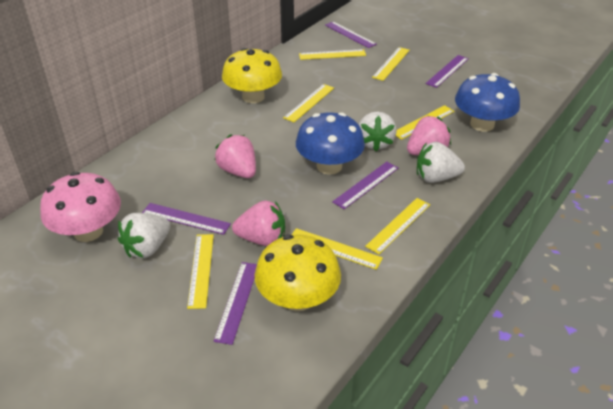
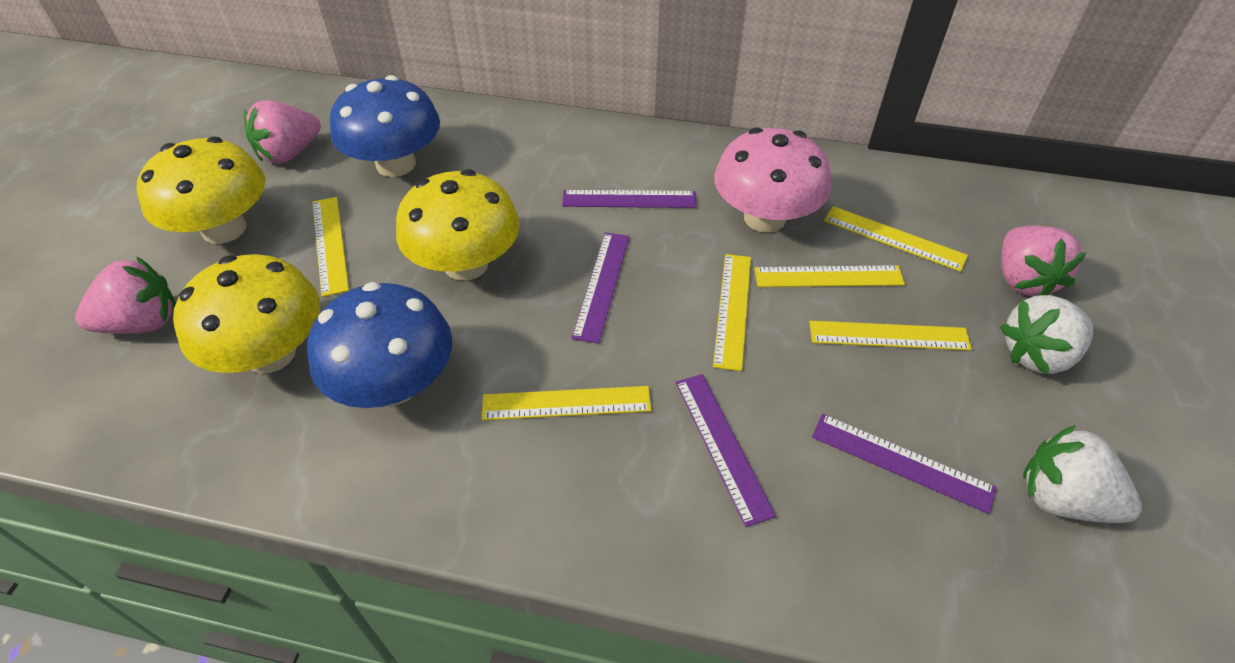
purple ruler: [142,203,231,235] [214,262,257,345] [325,22,377,48] [332,162,398,209] [425,55,469,88] = 5 -> [562,190,697,208] [572,233,629,344] [676,374,776,527] [812,414,997,514] = 4
white strawberry: [118,213,170,258] [358,111,396,151] [417,142,465,183] = 3 -> [1000,295,1093,375] [1023,425,1142,523] = 2
yellow mushroom: [222,48,282,103] [255,234,341,311] = 2 -> [136,137,265,244] [173,254,320,374] [396,169,520,281] = 3
yellow ruler: [187,234,214,309] [283,84,334,122] [292,228,383,270] [299,49,366,60] [365,198,430,254] [372,47,410,81] [396,105,454,140] = 7 -> [312,197,349,297] [482,386,651,420] [713,254,751,371] [754,265,905,287] [809,321,972,351] [824,206,968,272] = 6

